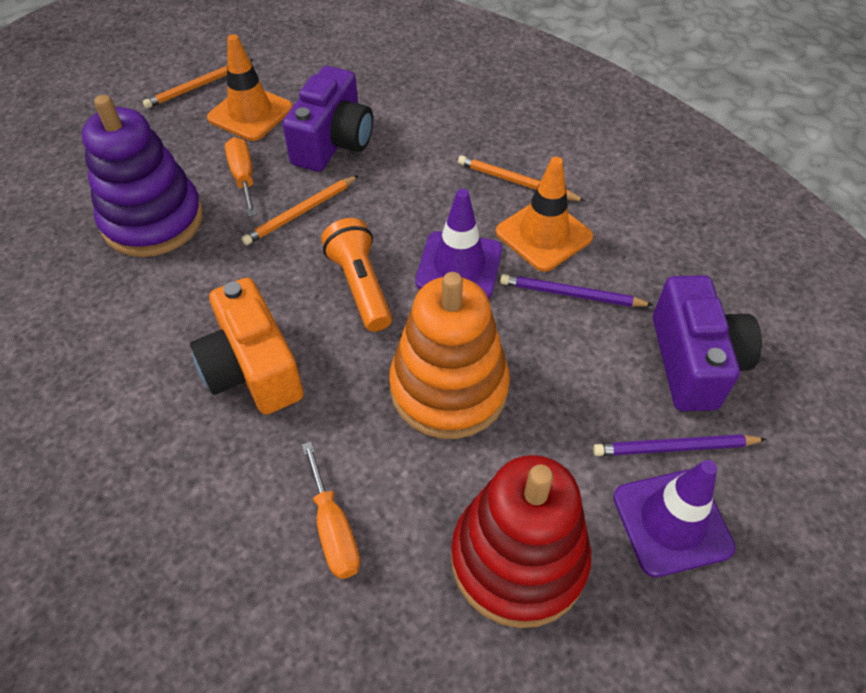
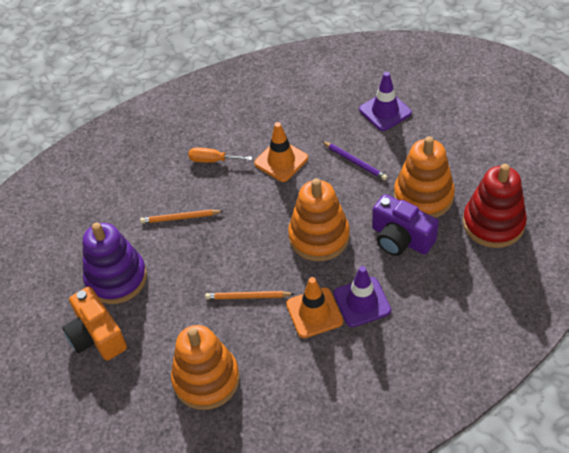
orange flashlight: [321,218,392,332] = 1 -> none = 0
orange pencil: [143,59,254,109] [242,175,359,245] [458,155,585,201] = 3 -> [140,210,223,224] [205,291,294,299] = 2
orange screwdriver: [225,137,256,216] [302,442,360,579] = 2 -> [188,147,252,163] = 1
orange stacking toy: [389,272,510,439] = 1 -> [171,325,240,410] [288,178,350,261] [394,136,455,218] = 3
purple camera: [282,66,373,172] [653,275,762,411] = 2 -> [372,194,439,256] = 1
purple pencil: [500,274,653,307] [593,434,767,456] = 2 -> [322,141,388,180] = 1

